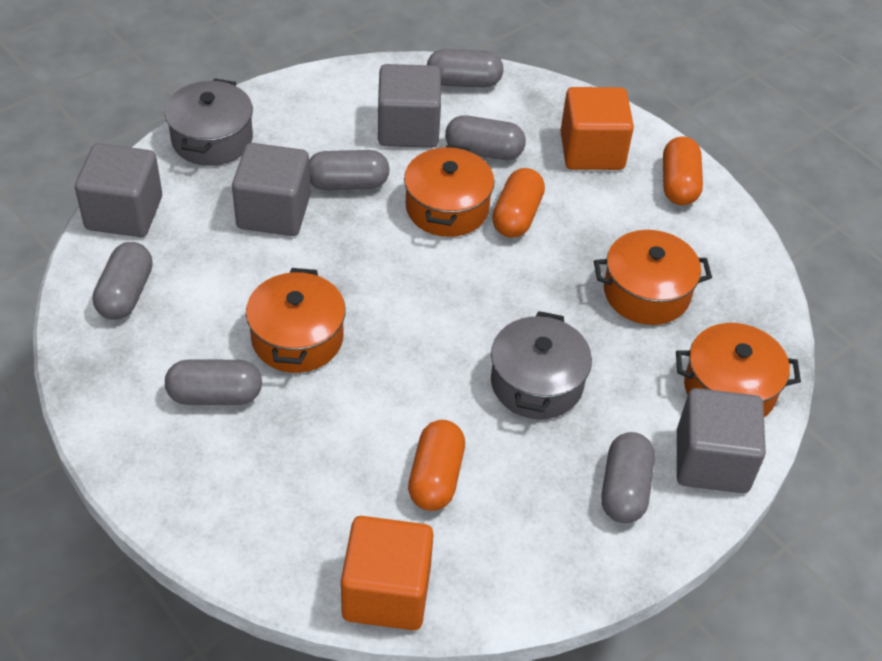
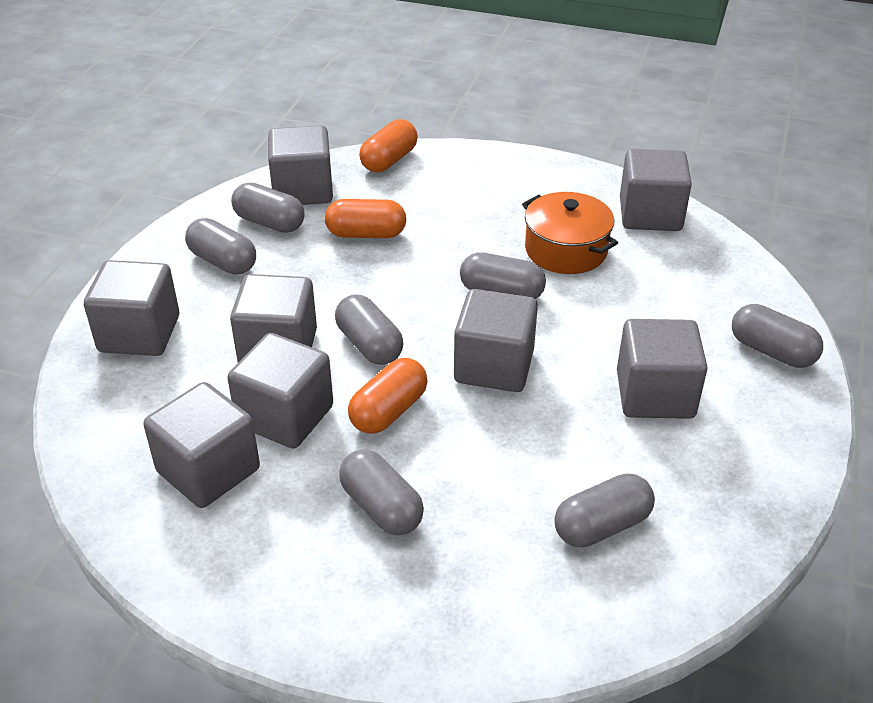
grey capsule: [93,242,153,320] [165,360,262,405] [309,150,390,190] [427,49,504,88] [445,115,526,160] [602,432,655,523] = 6 -> [185,218,256,275] [231,182,305,233] [335,294,403,365] [339,449,424,535] [460,252,546,299] [554,474,655,547] [732,304,823,368] = 7
grey cube: [75,143,162,237] [232,143,311,236] [378,64,441,148] [677,388,766,493] = 4 -> [84,260,179,356] [143,382,260,508] [227,333,333,449] [230,274,317,362] [268,125,333,205] [454,289,538,392] [617,319,708,419] [620,148,692,231] = 8
grey pot: [165,78,253,166] [491,311,592,419] = 2 -> none = 0
orange cube: [341,516,434,630] [561,87,634,170] = 2 -> none = 0
orange pot: [246,268,346,373] [404,144,494,237] [594,230,712,325] [676,323,801,417] = 4 -> [522,192,618,274] = 1

